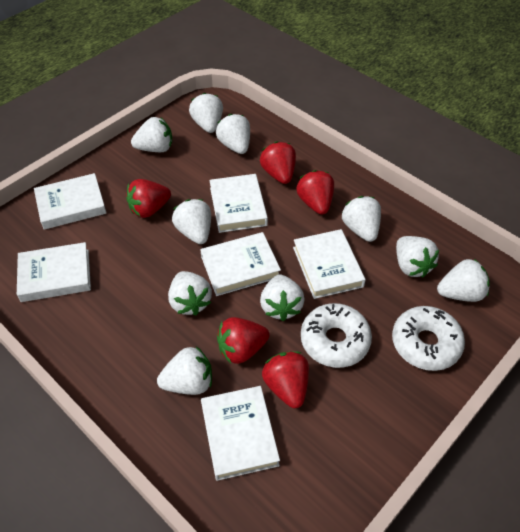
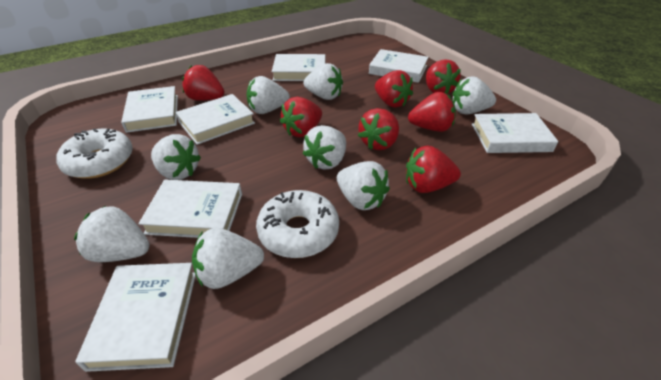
red strawberry: [126,179,171,218] [217,317,270,364] [260,141,296,184] [262,352,309,408] [297,170,334,215] = 5 -> [182,65,224,101] [280,97,322,137] [358,108,399,150] [375,70,413,108] [406,145,461,193] [408,92,456,132] [426,59,461,94] = 7
white book: [17,242,91,302] [34,173,107,230] [200,232,281,296] [201,386,280,481] [209,174,268,233] [293,229,366,299] = 6 -> [75,263,196,372] [121,86,178,133] [138,180,242,238] [176,94,255,145] [272,54,325,81] [369,49,429,83] [472,113,558,153] = 7
white strawberry: [131,117,172,152] [157,347,212,395] [168,271,212,315] [172,199,211,244] [189,93,223,133] [216,114,250,154] [260,274,305,321] [342,196,381,242] [396,236,439,278] [437,259,490,302] = 10 -> [74,206,150,262] [151,134,201,180] [192,228,264,289] [246,76,290,114] [303,63,343,100] [303,125,346,169] [337,161,390,210] [453,77,496,114] = 8

